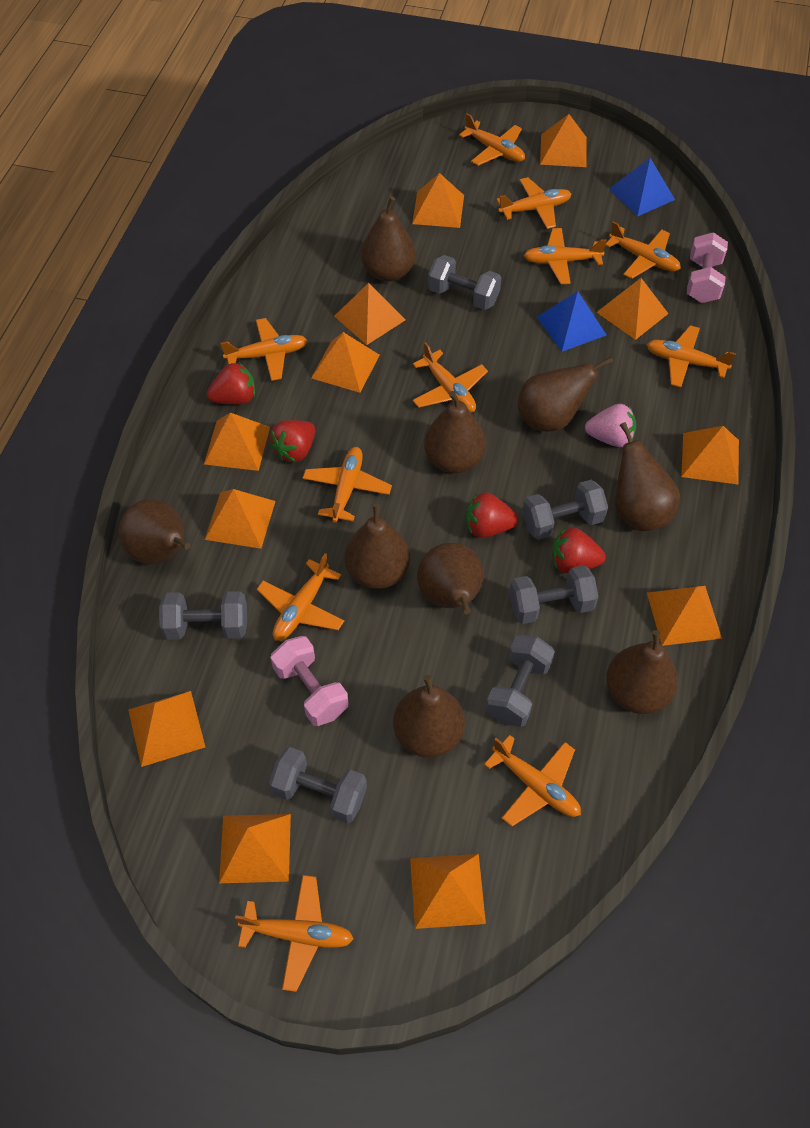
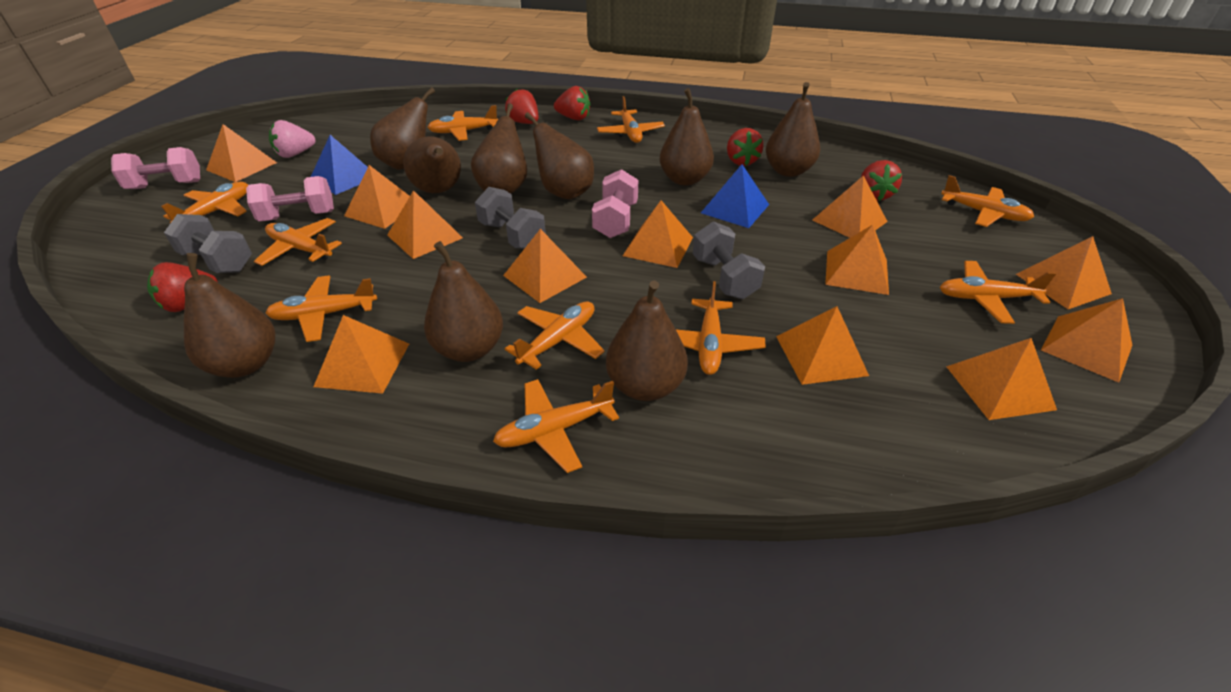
grey dumbbell: [159,591,247,640] [269,747,367,823] [428,255,501,310] [486,635,555,727] [509,565,598,624] [522,480,608,540] = 6 -> [164,214,252,273] [475,187,546,249] [693,221,765,299] = 3
orange plane: [221,318,308,381] [235,875,354,992] [257,553,344,641] [303,447,392,523] [413,342,488,413] [459,113,525,166] [484,735,581,826] [496,177,571,229] [524,228,607,284] [605,221,681,279] [646,325,736,387] = 11 -> [161,182,248,223] [254,218,342,266] [265,275,377,342] [427,105,498,141] [493,379,619,473] [505,301,605,370] [597,96,665,143] [676,281,766,375] [940,261,1056,324] [941,175,1034,227] = 10
pink dumbbell: [270,636,349,726] [687,232,728,303] = 2 -> [111,147,200,189] [246,176,334,221] [592,169,638,238] = 3
red strawberry: [207,362,255,405] [270,420,315,462] [466,492,519,538] [552,528,606,573] = 4 -> [147,262,218,312] [505,89,539,124] [554,86,591,120] [727,128,763,166] [861,160,902,201] = 5

